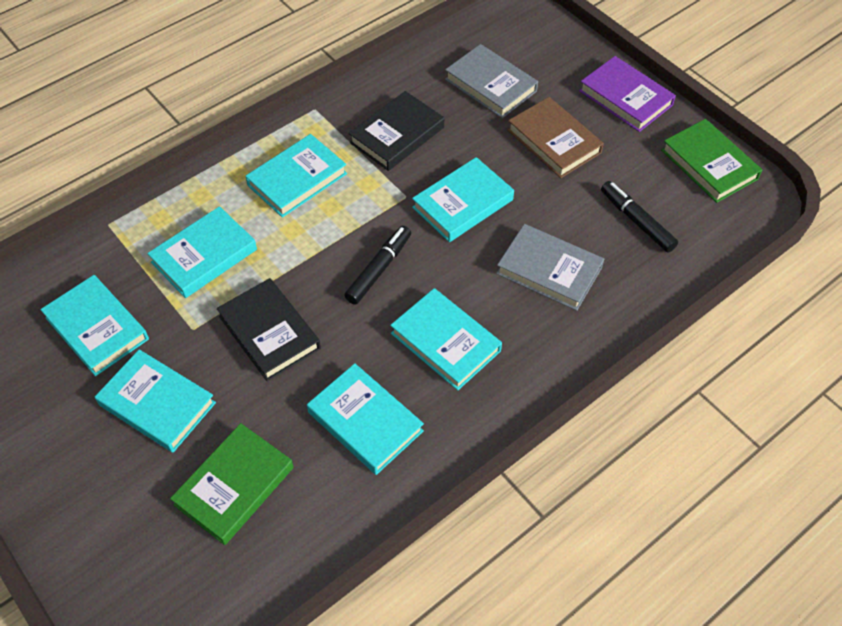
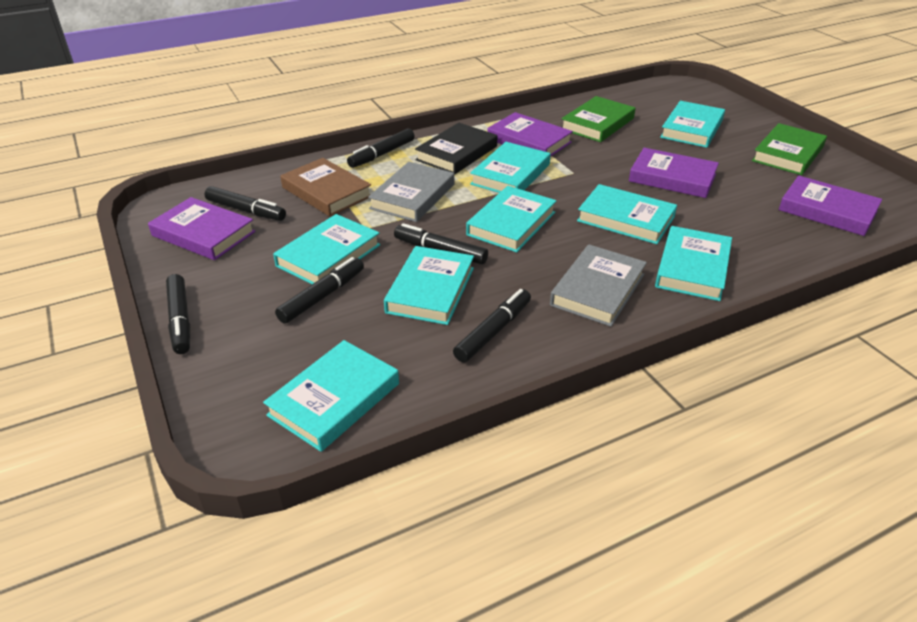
black book: [217,278,321,381] [349,91,444,171] = 2 -> [415,123,497,175] = 1
black marker: [344,226,411,305] [601,181,678,252] = 2 -> [166,274,190,354] [205,186,286,221] [275,257,364,324] [347,128,415,168] [394,223,488,264] [453,289,531,363] = 6
purple book: [579,56,676,132] = 1 -> [148,197,256,260] [487,112,573,157] [629,148,719,198] [779,176,882,236] = 4
turquoise book: [40,275,149,376] [95,349,216,452] [147,206,257,298] [245,134,347,218] [307,363,424,475] [390,288,502,390] [412,157,514,242] = 7 -> [263,340,399,452] [273,214,380,284] [384,246,474,325] [466,186,556,253] [470,142,551,193] [577,184,677,244] [655,226,732,301] [660,101,725,148] = 8

